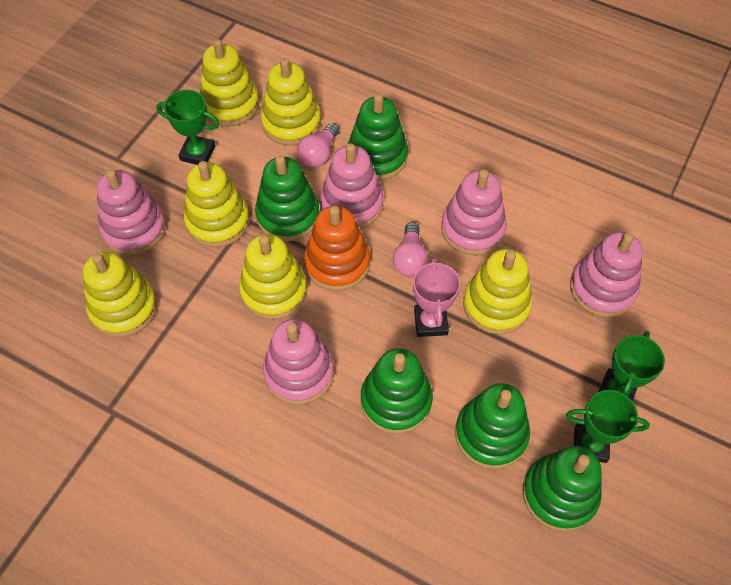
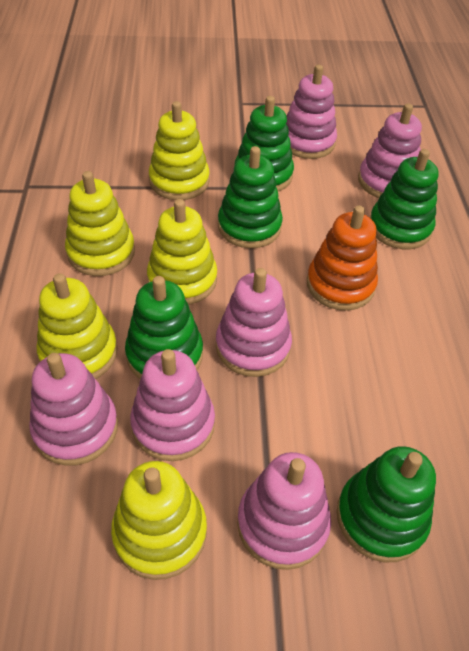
green trophy: [156,90,219,165] [566,390,650,463] [598,331,665,401] = 3 -> none = 0
pink light bulb: [297,123,339,167] [393,222,428,276] = 2 -> none = 0
pink stacking toy: [97,169,166,255] [263,319,334,405] [320,143,384,229] [441,169,507,255] [570,232,643,317] = 5 -> [29,353,118,466] [130,349,215,461] [216,268,292,377] [237,452,331,570] [286,65,337,159] [358,103,422,198] = 6
pink trophy: [413,257,460,337] = 1 -> none = 0
yellow stacking toy: [83,252,157,337] [184,161,250,247] [200,39,259,127] [239,234,307,319] [261,58,321,146] [463,249,533,335] = 6 -> [36,273,117,379] [65,171,135,276] [111,461,207,580] [147,199,217,305] [149,101,210,200] = 5

